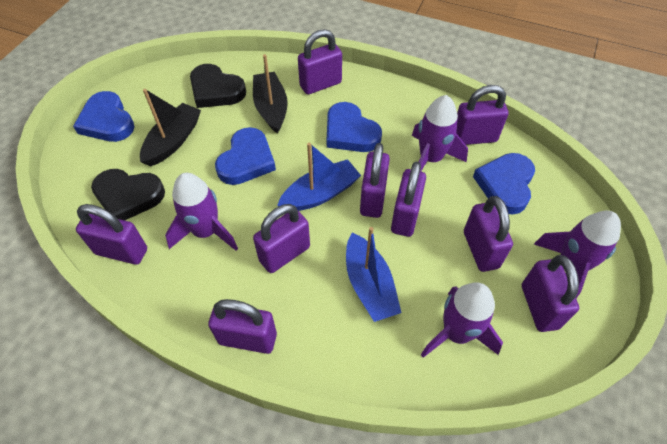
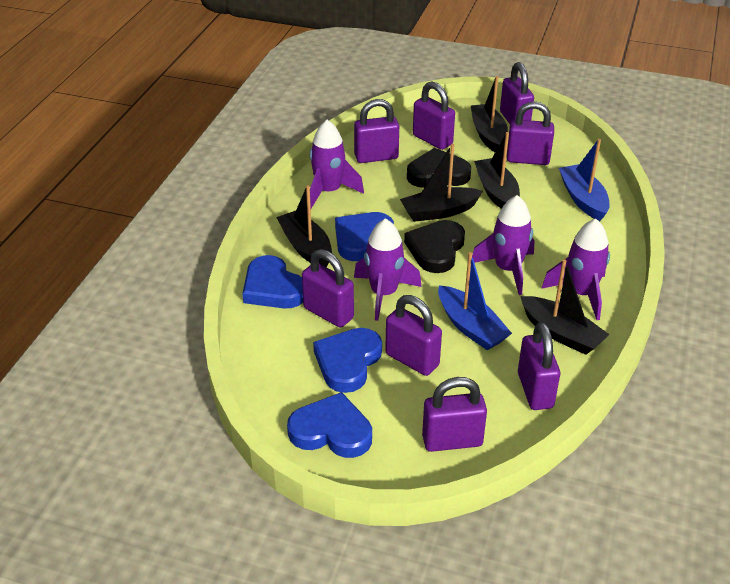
black boat: [140,89,201,166] [253,54,288,133] = 2 -> [276,185,332,267] [400,144,483,222] [471,76,508,152] [474,132,520,209] [520,259,610,355] = 5
purple padlock: [76,204,147,265] [208,299,277,354] [253,204,310,273] [298,29,342,95] [360,143,390,218] [391,162,426,237] [456,85,508,145] [464,196,513,272] [522,255,579,332] = 9 -> [302,249,354,328] [354,99,399,163] [385,295,442,376] [413,81,455,150] [422,377,487,452] [500,62,534,124] [506,101,554,165] [518,322,560,410] = 8

